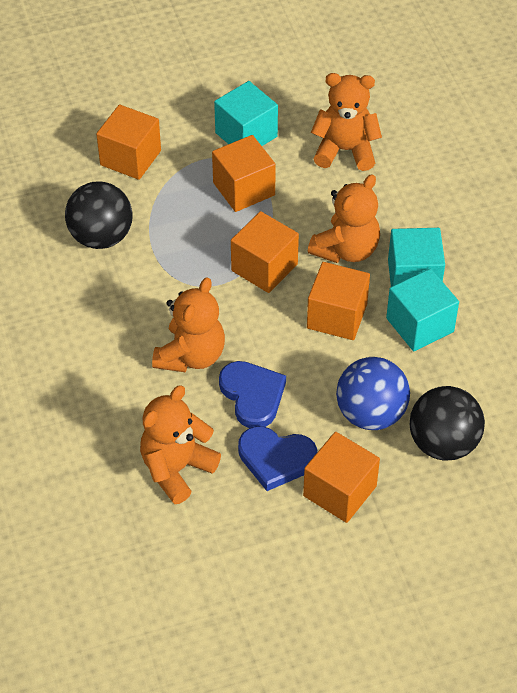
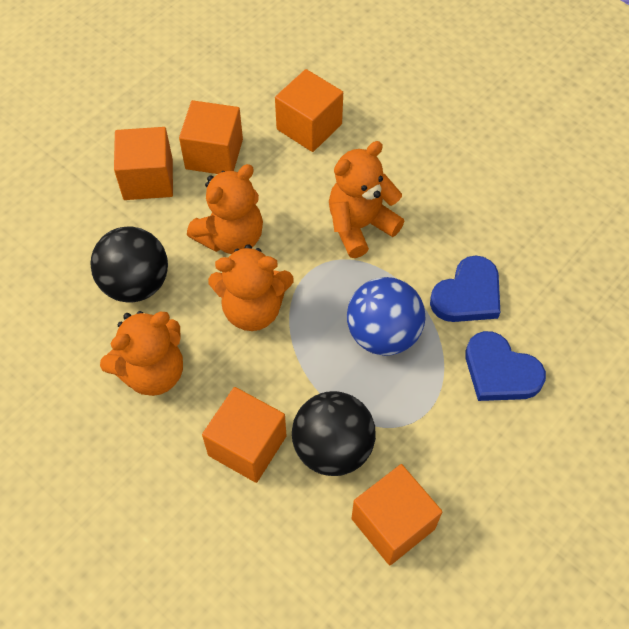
turquoise cube: [214,81,278,146] [386,268,459,351] [388,228,445,287] = 3 -> none = 0

